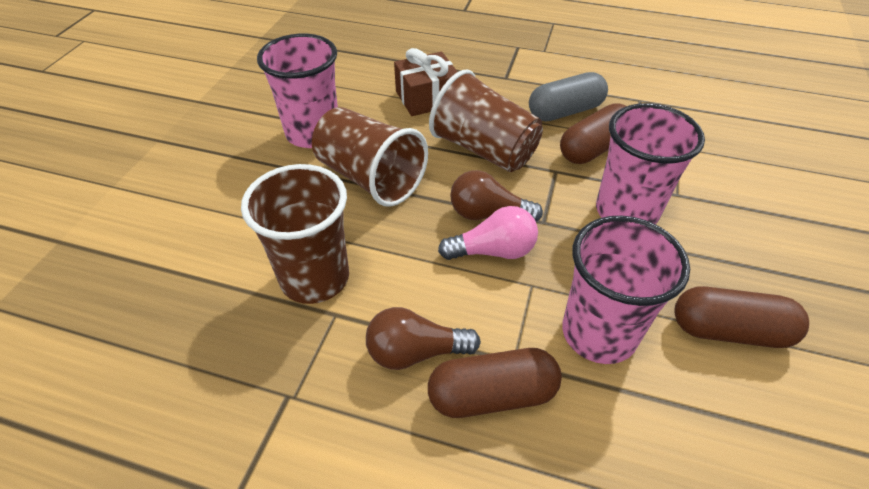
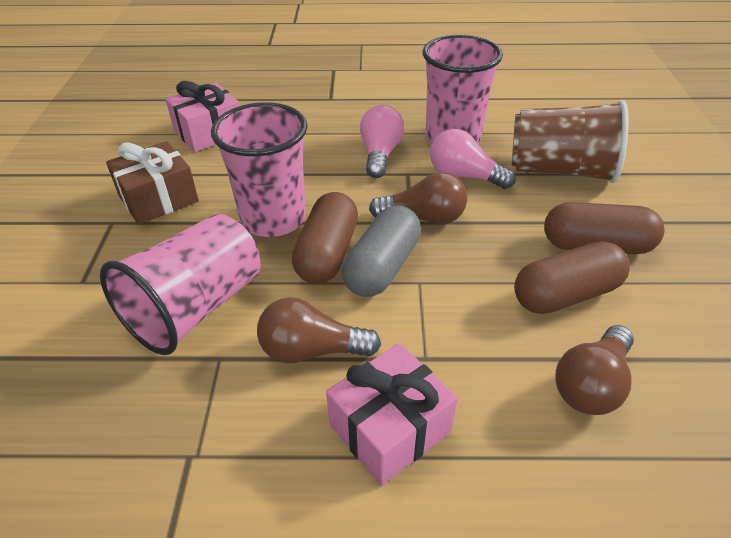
brown cup: [241,164,349,304] [312,107,428,207] [429,70,543,172] = 3 -> [512,100,629,183] = 1
brown light bulb: [366,307,481,370] [450,170,543,222] = 2 -> [257,297,381,364] [369,172,467,225] [555,325,634,415] = 3
pink gift: none = 0 -> [166,81,240,152] [326,343,458,486] = 2
pink light bulb: [438,206,538,260] = 1 -> [360,105,405,178] [430,129,516,189] = 2

